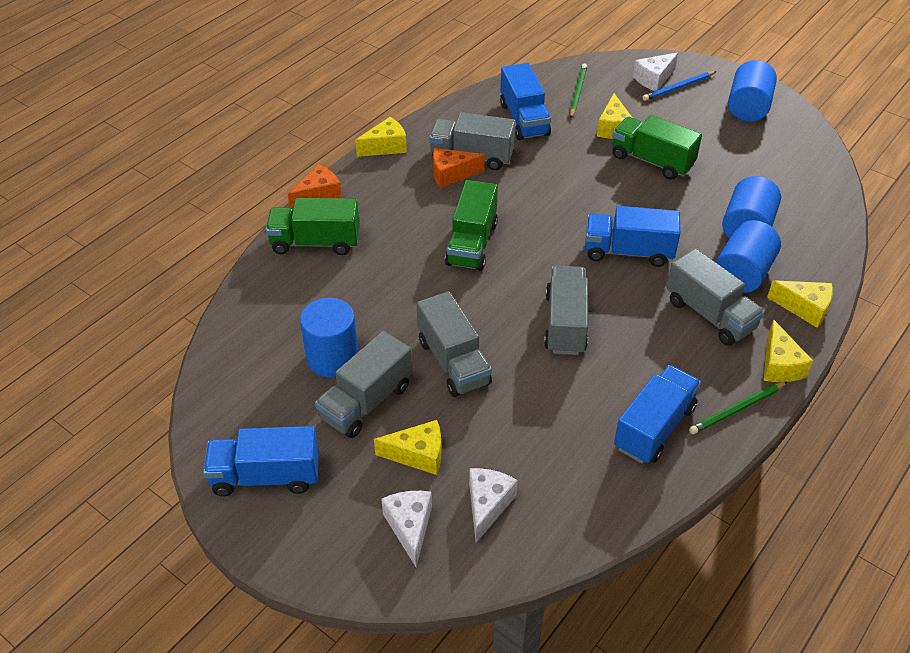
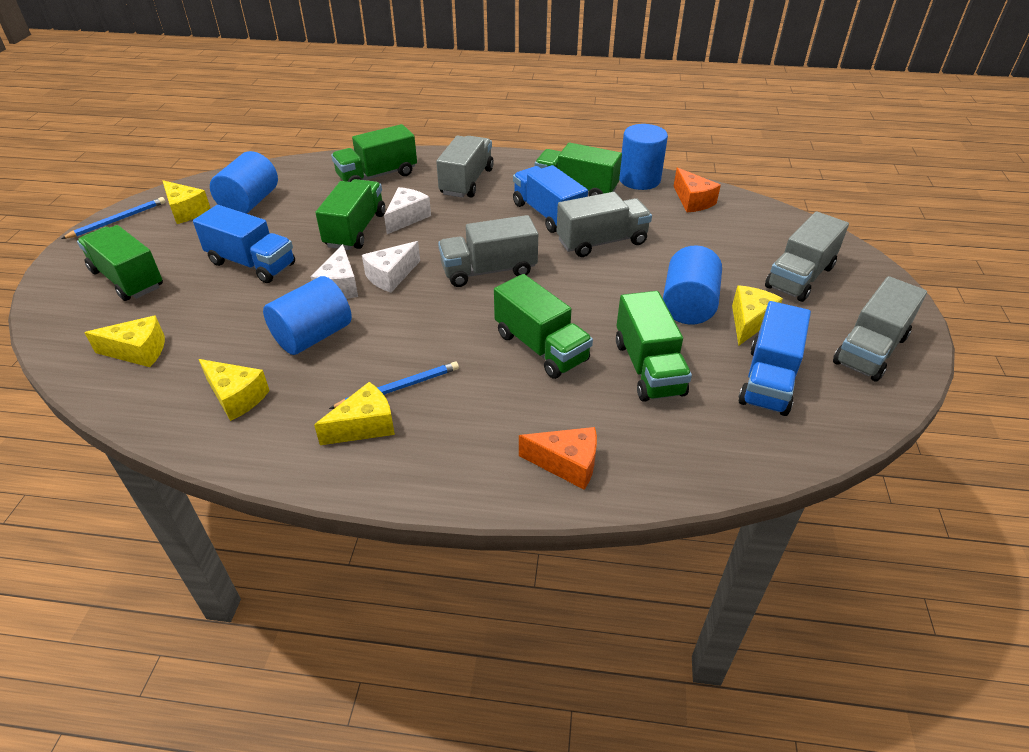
blue pencil: [642,71,716,101] = 1 -> [61,197,165,239] [329,361,459,409] = 2
blue truck: [203,426,319,496] [500,63,551,140] [585,206,680,267] [614,365,701,464] = 4 -> [193,205,295,283] [513,165,588,233] [738,301,811,416] = 3
green pencil: [570,64,587,118] [689,381,788,434] = 2 -> none = 0
green truck: [266,198,360,255] [445,180,498,271] [612,115,702,180] = 3 -> [77,225,163,301] [316,179,385,250] [331,124,417,182] [494,274,593,379] [535,143,622,196] [616,291,692,402] = 6

